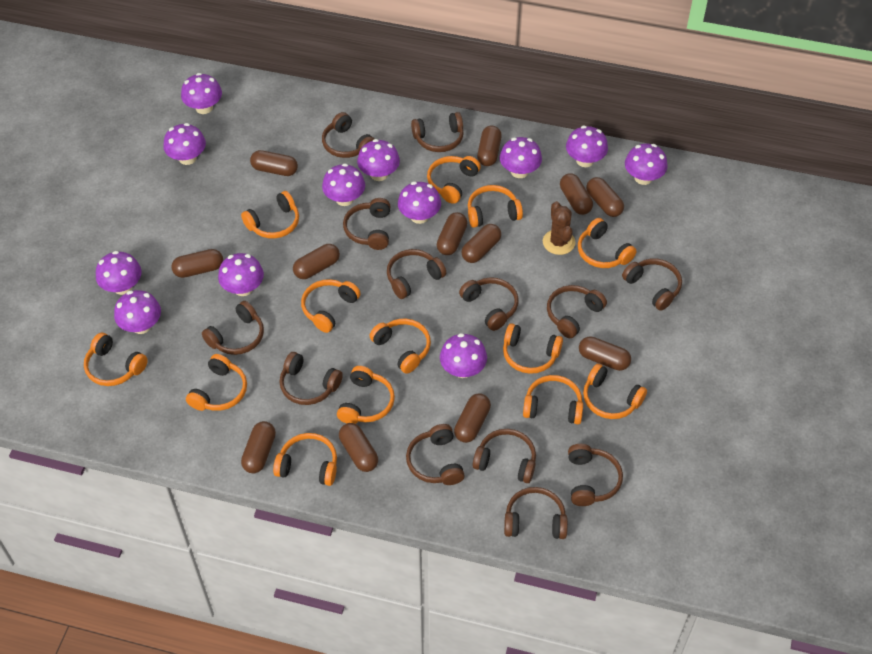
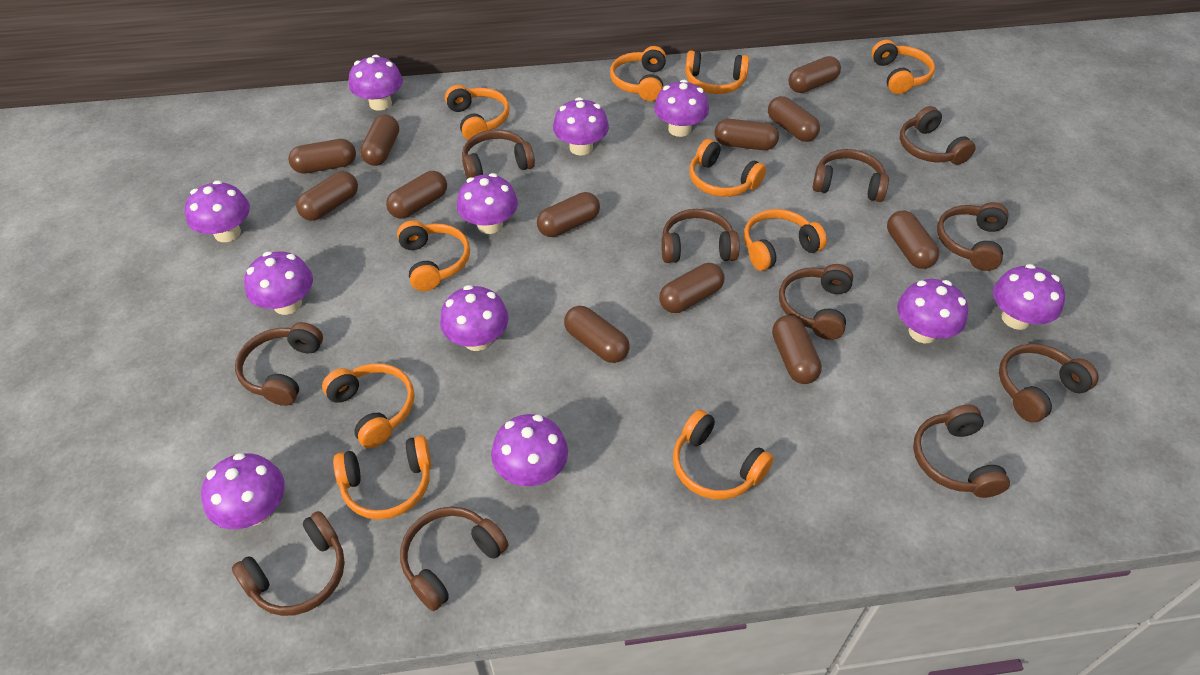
brown cactus: [543,201,575,255] = 1 -> none = 0
brown headphones: [202,301,264,355] [279,352,343,405] [322,112,374,158] [343,198,390,250] [387,249,446,299] [406,424,465,485] [411,112,464,152] [459,277,518,331] [473,429,536,483] [504,487,568,539] [547,285,607,338] [568,444,623,506] [622,258,682,311] = 13 -> [232,511,345,616] [235,322,323,406] [400,507,509,611] [462,129,535,179] [661,209,740,263] [779,264,853,340] [813,149,889,202] [900,106,976,165] [913,405,1010,498] [937,202,1009,271] [999,344,1099,422] = 11
orange headphones: [84,333,148,386] [186,354,247,411] [241,191,299,239] [273,433,337,486] [301,279,361,333] [337,366,395,424] [370,319,431,374] [427,156,481,204] [468,185,523,228] [503,323,563,374] [523,375,583,424] [578,218,637,268] [583,364,647,419] = 13 -> [322,363,414,448] [333,435,431,520] [397,220,470,291] [445,85,510,140] [610,46,666,101] [673,410,774,500] [685,50,749,94] [689,139,766,197] [744,209,827,271] [871,40,935,94] = 10
purple mushroom: [96,251,142,295] [114,290,161,334] [163,123,206,165] [181,73,222,114] [218,253,264,296] [322,163,365,206] [357,139,400,181] [398,182,441,224] [440,333,487,378] [500,137,542,178] [566,126,608,167] [625,143,667,185] = 12 -> [185,181,250,242] [201,453,285,529] [244,251,313,315] [349,55,403,111] [440,285,509,351] [457,173,518,234] [491,414,568,486] [553,98,609,156] [654,80,709,137] [897,279,968,343] [993,264,1065,330] = 11

